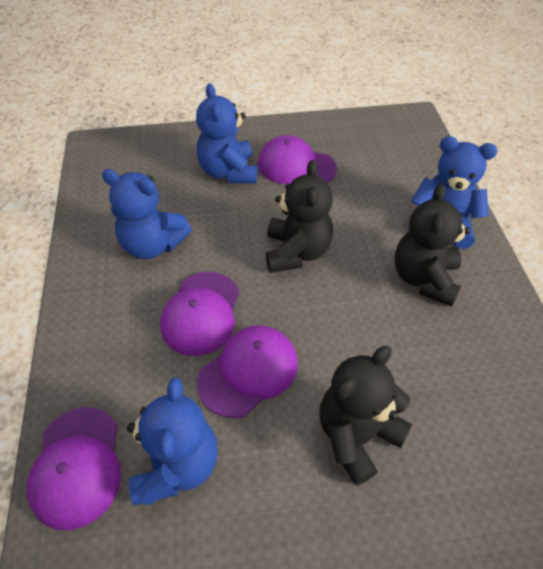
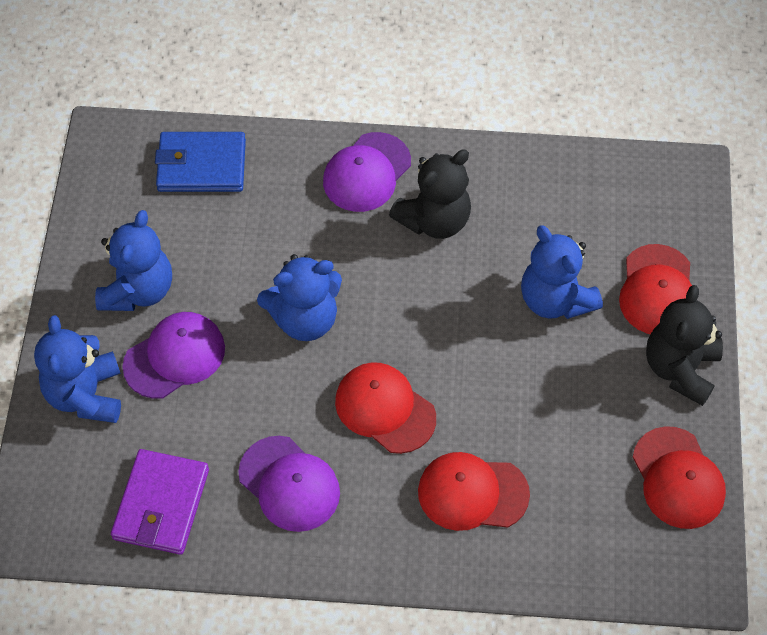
black teddy bear: [266,160,333,273] [320,346,412,486] [395,184,471,306] = 3 -> [389,150,471,239] [646,285,723,406] = 2
blue wallet: none = 0 -> [155,132,246,192] = 1
purple cap: [27,407,121,530] [160,272,239,356] [197,325,298,418] [258,135,337,184] = 4 -> [122,312,225,399] [238,436,340,532] [323,132,411,212] = 3
purple wallet: none = 0 -> [111,449,209,555] = 1
red cap: none = 0 -> [335,362,436,454] [418,452,530,531] [619,244,692,334] [633,426,726,529] = 4

